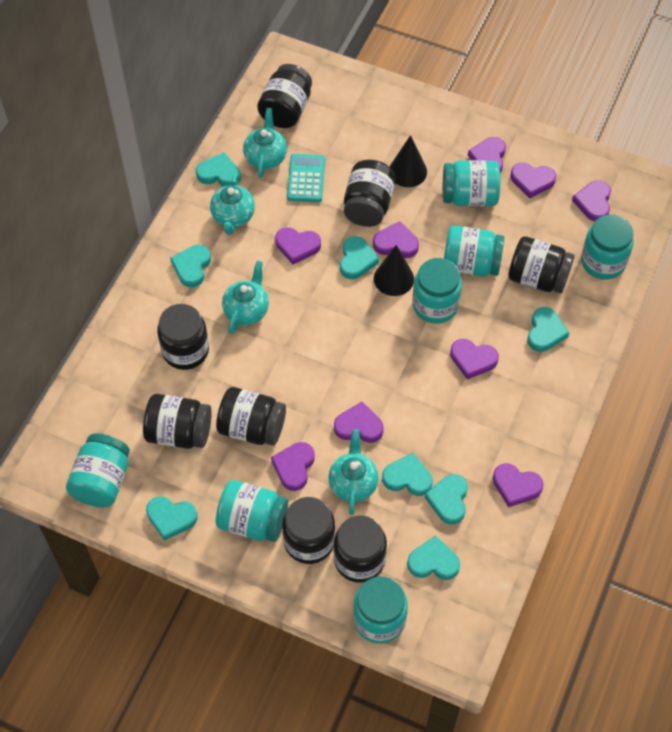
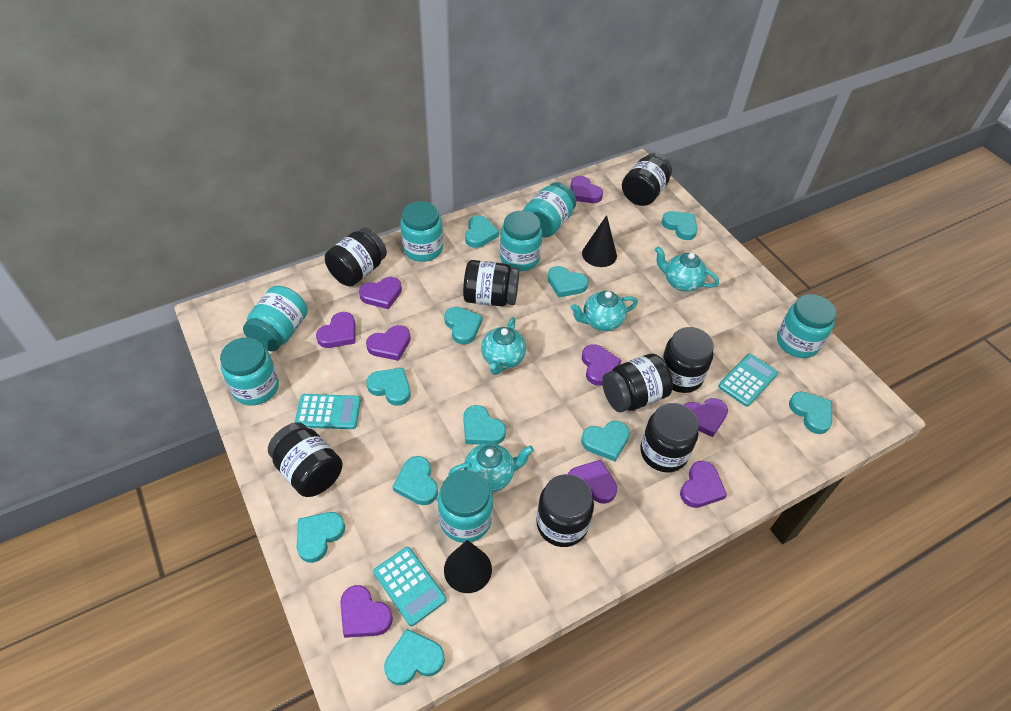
turquoise calculator: [287,154,325,202] = 1 -> [295,394,361,429] [373,547,446,626] [718,353,778,407] = 3
turquoise heart: [146,496,198,541] [170,245,211,288] [196,152,241,187] [340,236,379,279] [382,453,433,496] [407,535,460,580] [424,474,468,524] [527,307,569,352] = 8 -> [297,512,345,563] [366,368,411,406] [384,629,445,685] [393,456,438,505] [444,307,483,345] [463,405,506,445] [465,215,499,248] [548,266,589,298] [581,421,630,462] [661,211,698,240] [789,391,832,434] = 11

